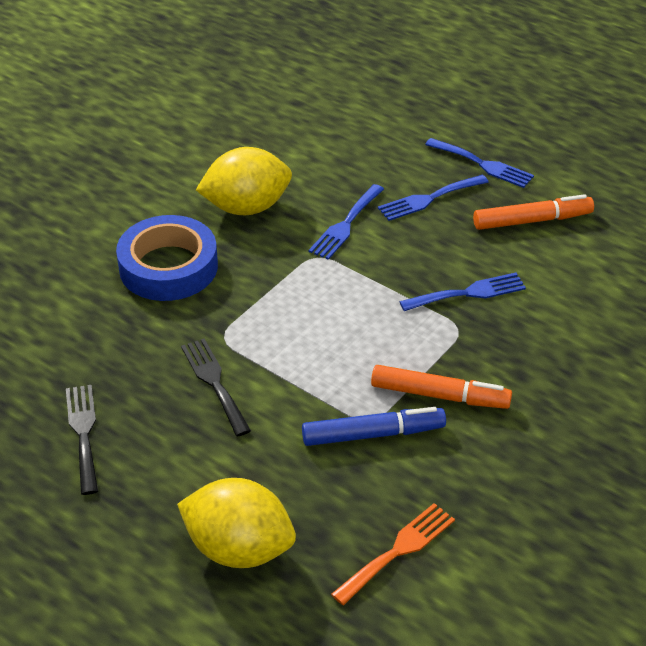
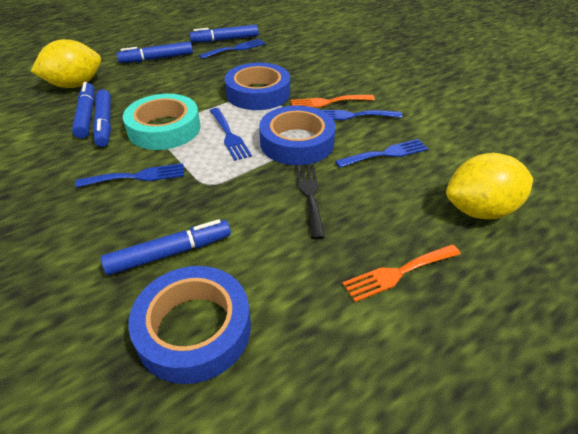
black fork: [66,385,98,495] [181,339,251,437] = 2 -> [295,164,325,239] = 1
blue fork: [309,184,384,260] [378,175,489,221] [399,273,526,311] [425,138,534,188] = 4 -> [75,163,184,188] [199,39,266,59] [210,108,252,161] [322,110,402,120] [335,139,429,168] = 5
blue marker: [302,407,446,446] = 1 -> [72,82,95,138] [93,89,111,147] [101,219,231,275] [117,42,193,63] [190,25,258,43] = 5
blue tape: [116,215,218,301] = 1 -> [128,266,251,384] [225,63,290,110] [259,105,336,165] = 3
orange fork: [331,503,455,605] = 1 -> [290,95,375,108] [342,244,461,302] = 2
orange marker: [371,365,512,409] [473,194,594,230] = 2 -> none = 0
turquoise tape: none = 0 -> [123,94,200,150] = 1

